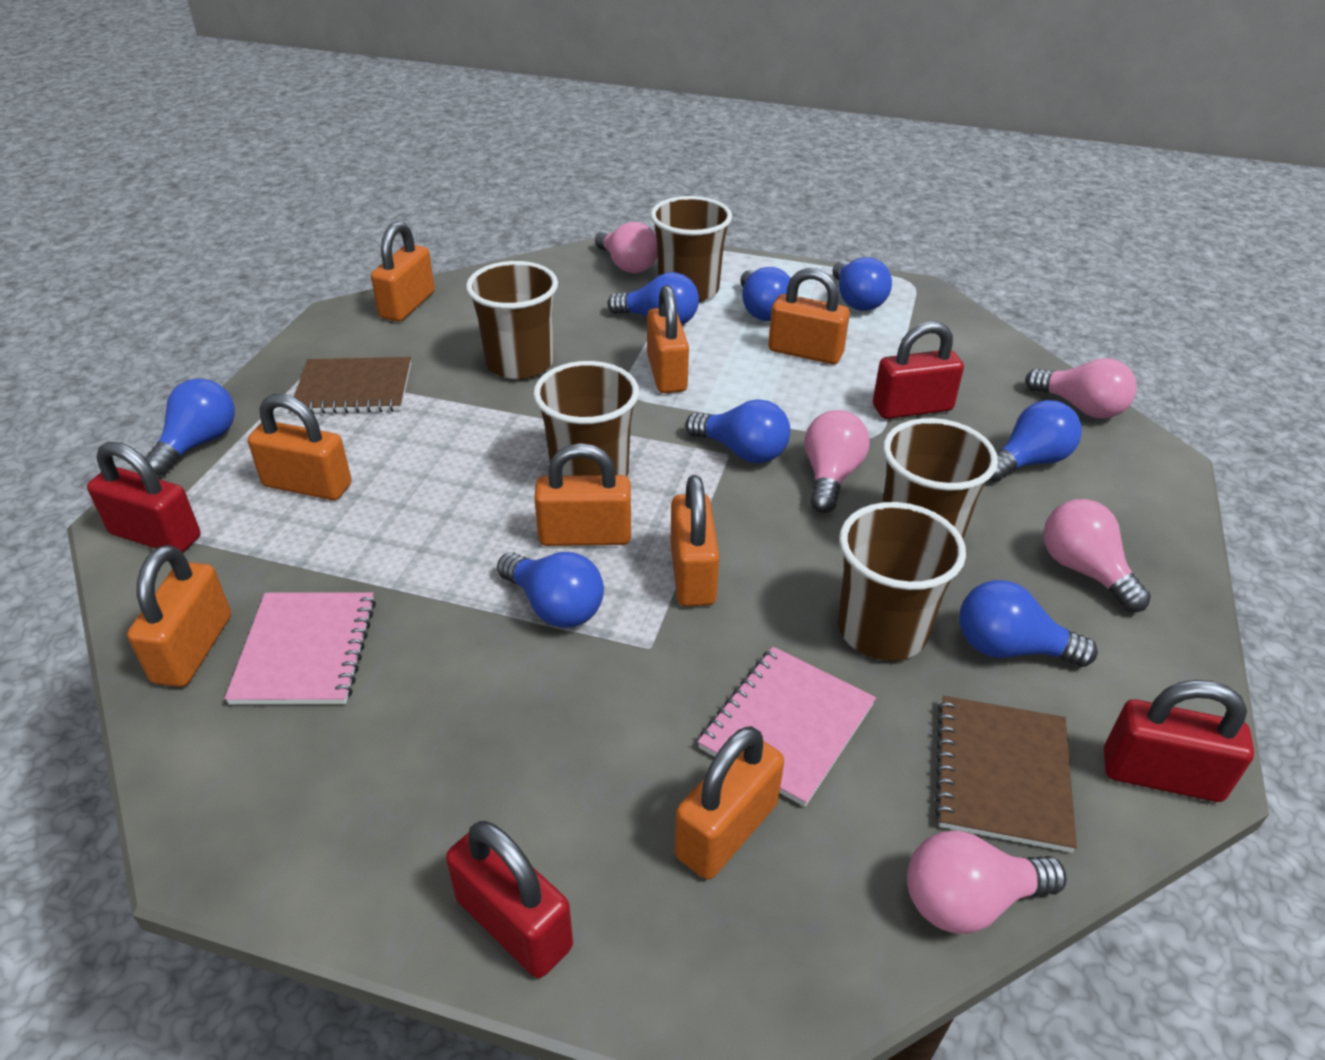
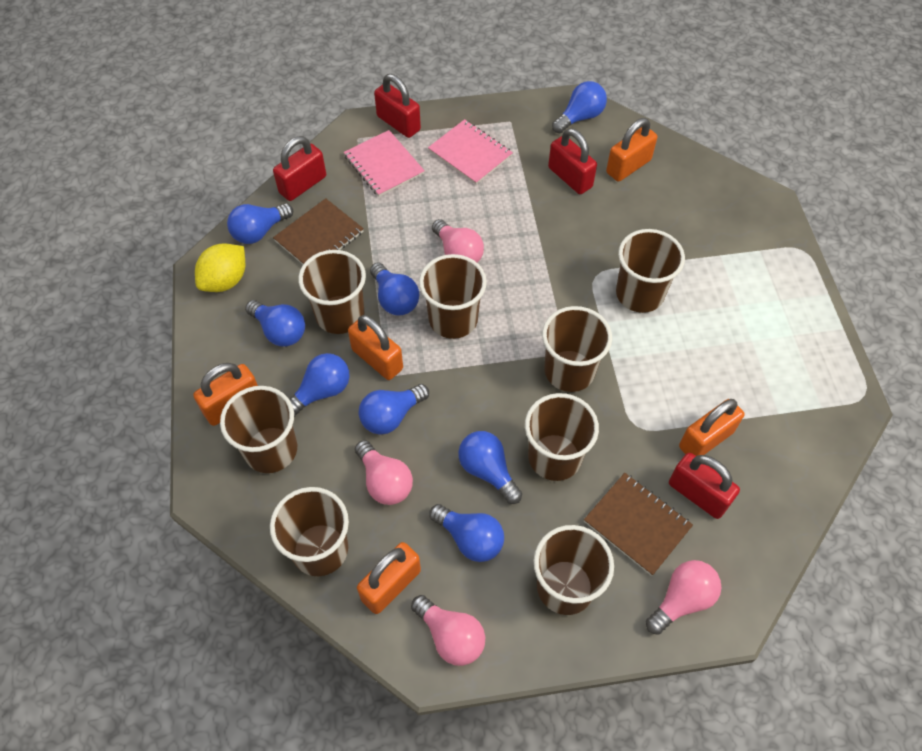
brown cup: [466,261,558,379] [533,361,639,476] [650,196,732,302] [838,502,966,661] [882,418,998,539] = 5 -> [220,386,297,473] [270,487,349,576] [298,250,366,334] [419,254,487,339] [525,393,599,481] [534,525,614,615] [542,306,612,392] [616,229,685,313] = 8
orange padlock: [127,545,231,687] [248,394,352,500] [371,221,435,322] [534,443,631,546] [647,285,689,393] [670,475,720,606] [675,726,784,879] [768,268,850,364] = 8 -> [193,363,258,426] [348,315,403,380] [357,542,421,614] [606,118,657,182] [679,399,744,456] = 5
pink light bulb: [595,222,657,273] [804,410,870,513] [907,831,1067,934] [1025,358,1137,419] [1044,499,1151,612] = 5 -> [355,440,413,505] [411,595,485,666] [432,219,484,263] [646,560,721,635] = 4
yellow lemon: none = 0 -> [195,243,245,292] = 1

